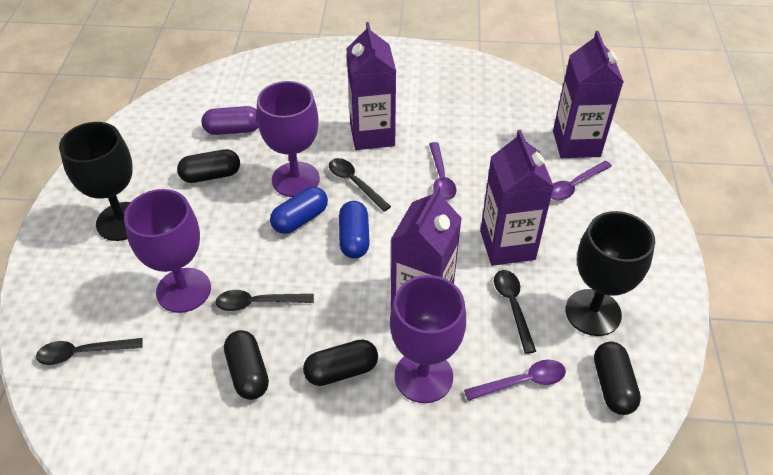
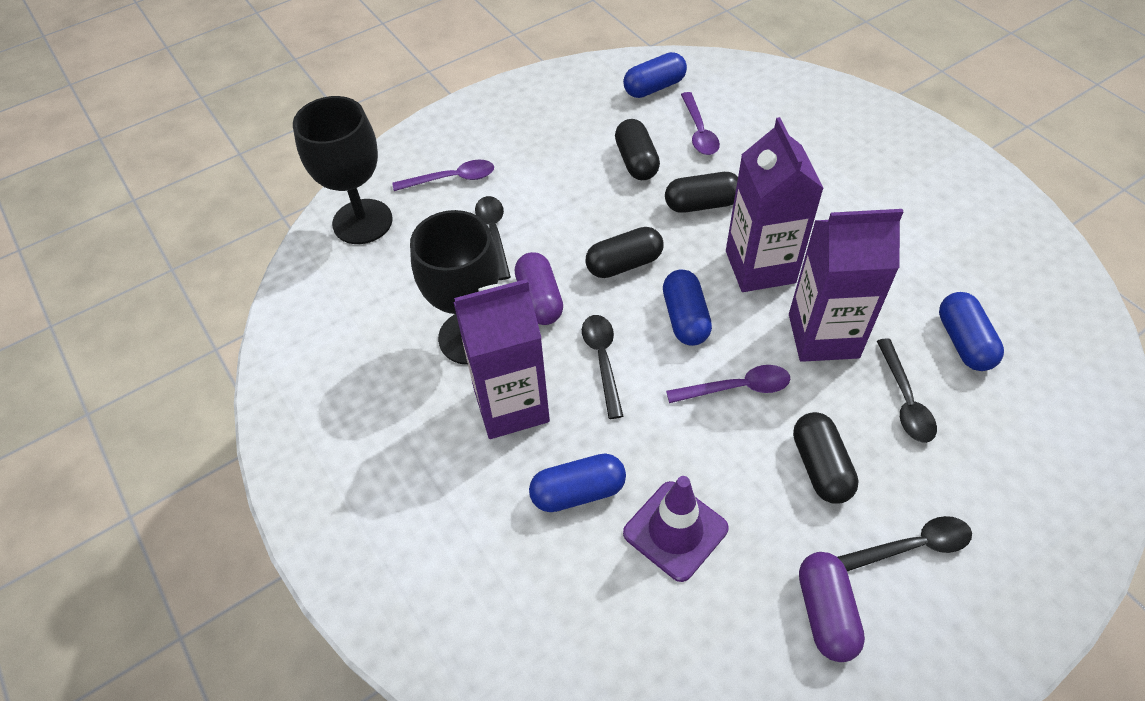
blue capsule: [270,187,328,234] [339,201,370,259] = 2 -> [529,453,626,512] [623,52,687,98] [663,270,712,346] [939,292,1004,371] = 4
purple capsule: [201,106,258,135] = 1 -> [515,252,563,325] [799,552,865,662] = 2
purple carton: [346,22,396,150] [391,186,462,308] [480,130,554,266] [553,31,624,158] = 4 -> [453,279,550,439] [726,117,824,292] [789,209,903,362] = 3
purple goblet: [124,189,211,313] [257,81,320,197] [390,275,466,403] = 3 -> none = 0
purple traffic cone: none = 0 -> [623,476,729,582] = 1

